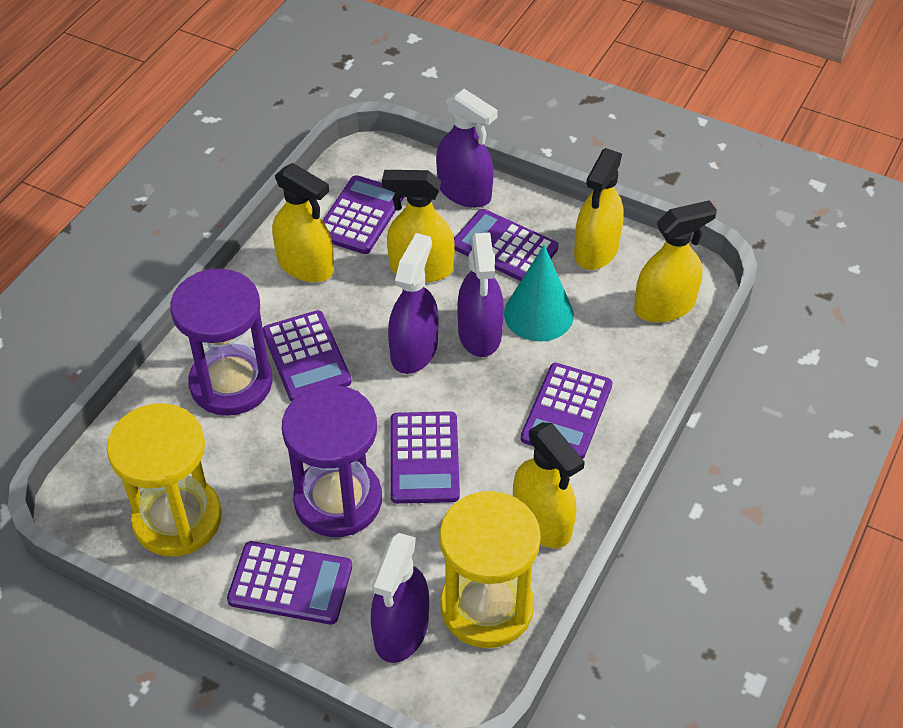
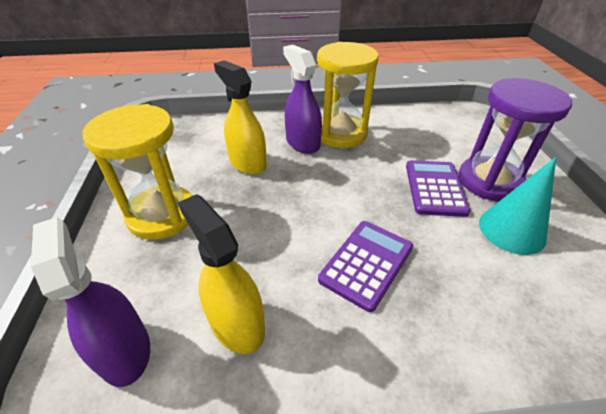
purple calculator: [227,541,352,624] [263,310,352,401] [323,175,405,254] [390,411,460,504] [454,209,558,281] [521,363,612,459] = 6 -> [318,221,413,312] [406,160,470,217] = 2
purple hourglass: [170,269,273,416] [282,385,382,537] = 2 -> [458,78,572,201] = 1
purple spray bottle: [371,533,429,663] [388,233,438,374] [436,89,498,208] [457,233,504,357] = 4 -> [31,217,150,387] [283,45,322,154] = 2
yellow spray bottle: [272,163,334,282] [382,170,455,282] [513,422,585,548] [574,148,624,270] [634,200,717,323] = 5 -> [178,194,265,354] [214,60,267,175] = 2

